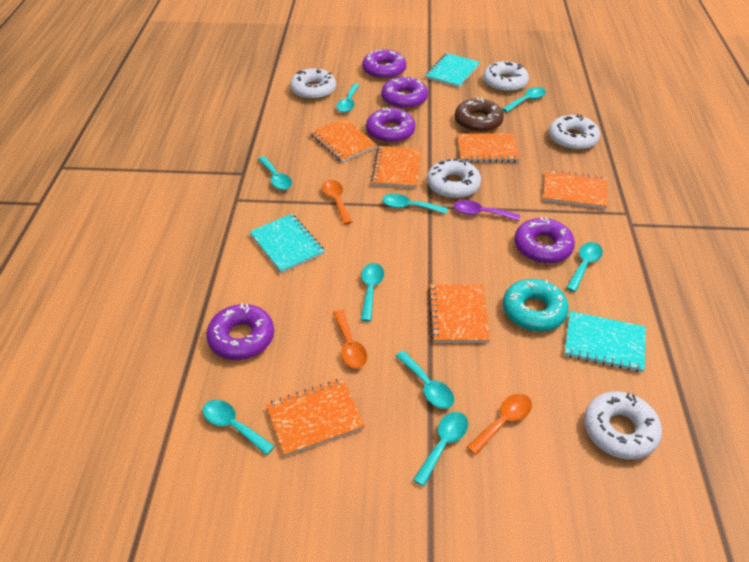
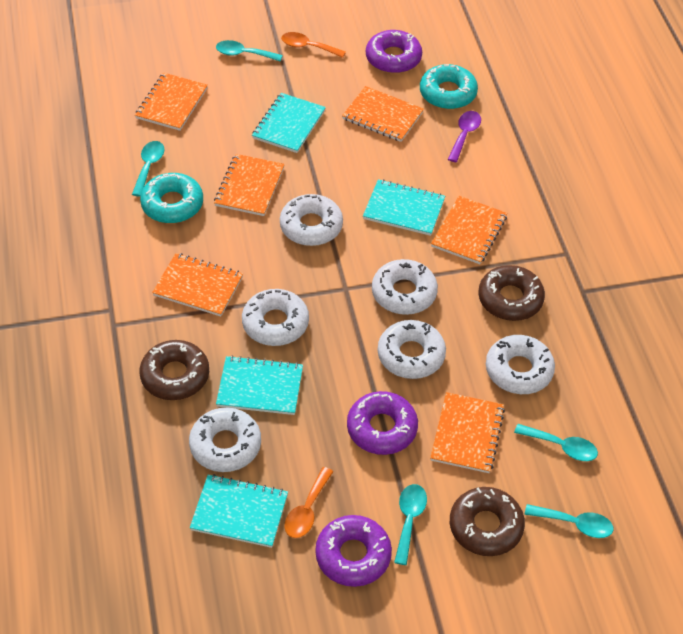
brown donut: [455,97,504,133] = 1 -> [139,340,209,400] [450,487,525,556] [478,265,545,321] = 3
orange spoon: [322,180,352,225] [333,310,367,368] [467,394,532,455] = 3 -> [281,32,346,58] [284,467,333,538] = 2
purple donut: [206,303,274,360] [362,49,406,79] [366,107,415,143] [381,75,428,109] [514,217,575,264] = 5 -> [315,515,392,587] [347,391,418,455] [366,30,422,73] = 3
turquoise donut: [503,279,569,332] = 1 -> [140,173,203,223] [420,64,478,109] = 2
turquoise notebook: [249,214,325,273] [425,53,480,88] [564,311,646,372] = 3 -> [190,474,288,548] [216,355,303,415] [252,93,326,153] [363,179,445,236] = 4
turquoise spoon: [202,400,275,455] [258,156,292,190] [337,84,360,113] [361,263,384,322] [382,194,448,214] [395,350,454,409] [413,412,468,486] [502,87,546,112] [566,242,603,292] = 9 -> [132,141,164,197] [216,40,282,61] [394,484,427,565] [514,424,598,461] [525,504,614,538] = 5
white donut: [290,68,336,100] [427,159,481,199] [483,61,529,92] [549,114,600,151] [584,391,662,460] = 5 -> [189,407,261,472] [242,289,309,346] [280,194,343,246] [372,259,438,315] [378,320,446,379] [486,335,555,394] = 6

